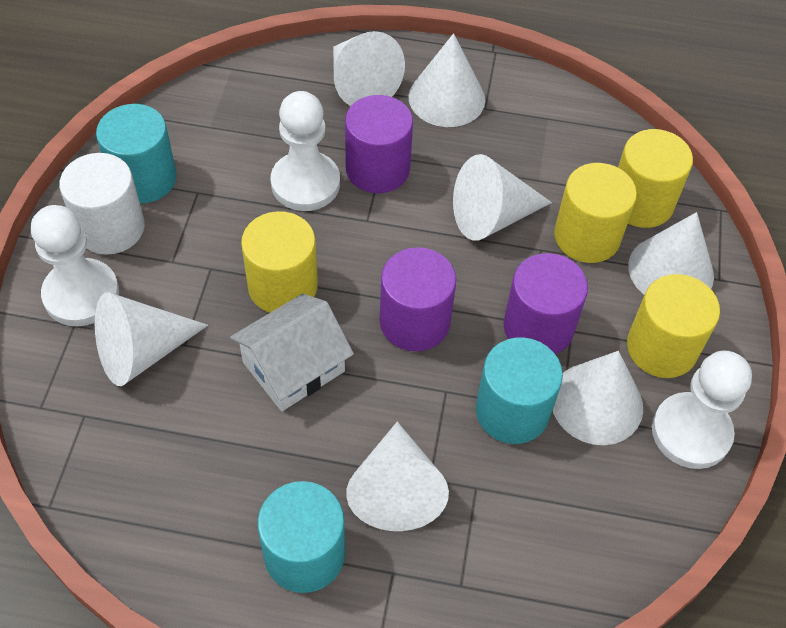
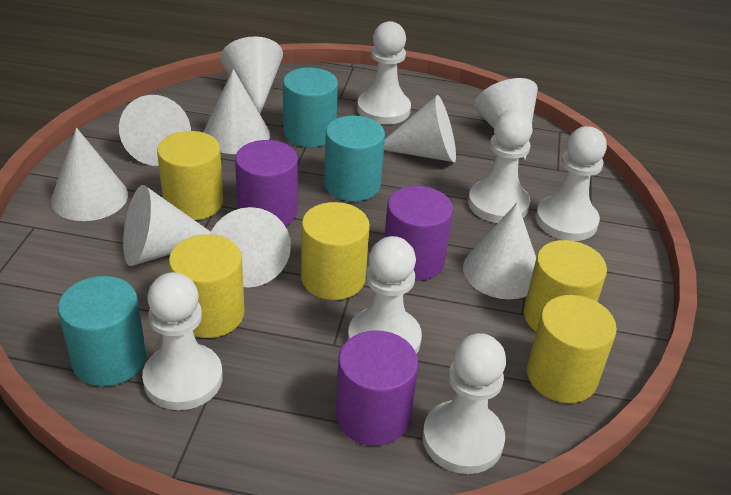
white cone: [95,292,208,386] [333,31,405,106] [346,422,449,531] [408,33,485,127] [453,154,552,241] [553,351,643,445] [628,212,714,295] = 7 -> [51,128,128,221] [119,95,191,166] [123,185,211,266] [203,69,270,154] [210,207,291,288] [220,37,283,114] [384,95,456,162] [463,203,536,299] [474,78,538,160] = 9
white cylinder: [59,153,145,255] = 1 -> none = 0
white house: [230,294,354,411] = 1 -> none = 0
white pawn: [31,205,119,326] [271,91,340,211] [652,350,752,469] = 3 -> [142,272,223,410] [348,236,422,354] [357,21,411,125] [423,333,506,474] [468,110,533,223] [536,126,607,241] = 6
yellow cylinder: [241,211,318,313] [554,163,637,263] [618,129,693,228] [627,274,720,378] = 4 -> [157,131,224,220] [169,234,245,338] [301,202,370,300] [524,240,607,332] [527,295,617,403] = 5

